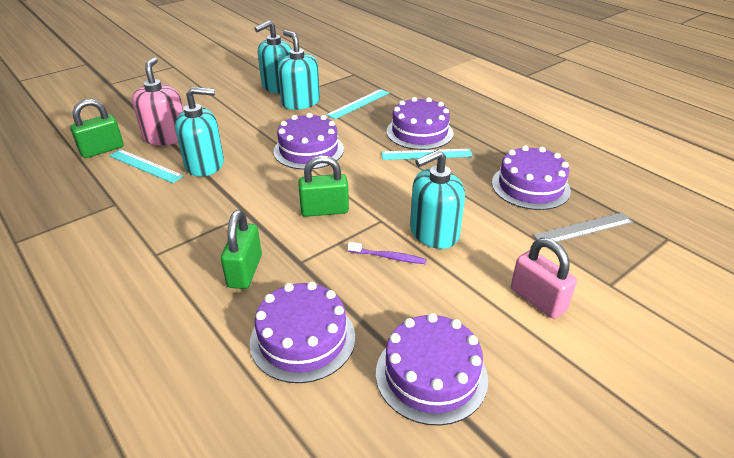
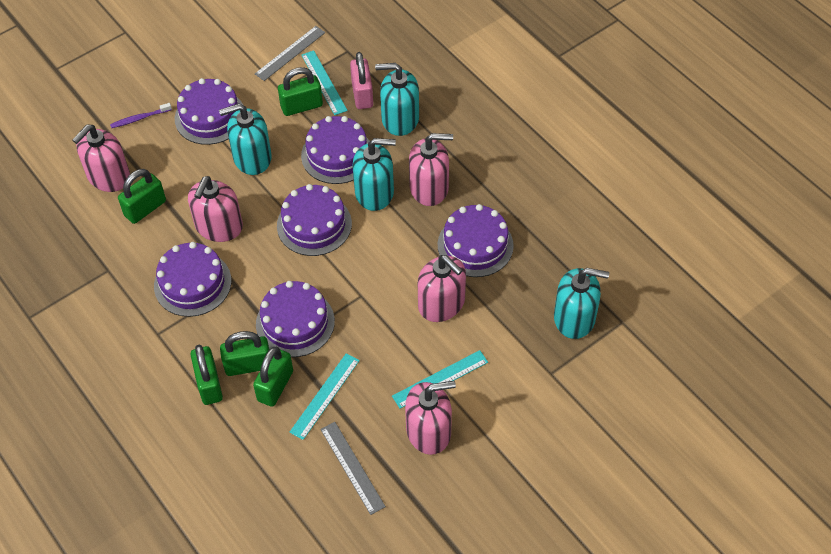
green padlock: [70,99,124,158] [221,210,262,289] [298,155,349,217] = 3 -> [118,169,166,224] [190,345,223,405] [220,331,269,376] [253,347,293,407] [278,67,323,116] = 5
grey ruler: [533,212,633,242] = 1 -> [255,26,325,81] [320,422,386,515] = 2
pink soap dispenser: [132,57,183,145] = 1 -> [72,124,130,192] [188,176,243,242] [405,381,456,455] [409,133,453,206] [418,255,466,322] = 5
purple cake: [250,282,355,383] [273,113,344,170] [376,313,488,426] [387,97,454,150] [492,145,571,210] = 5 -> [154,242,231,317] [175,78,243,145] [256,281,335,357] [277,184,352,256] [301,116,370,184] [438,204,514,277] = 6

